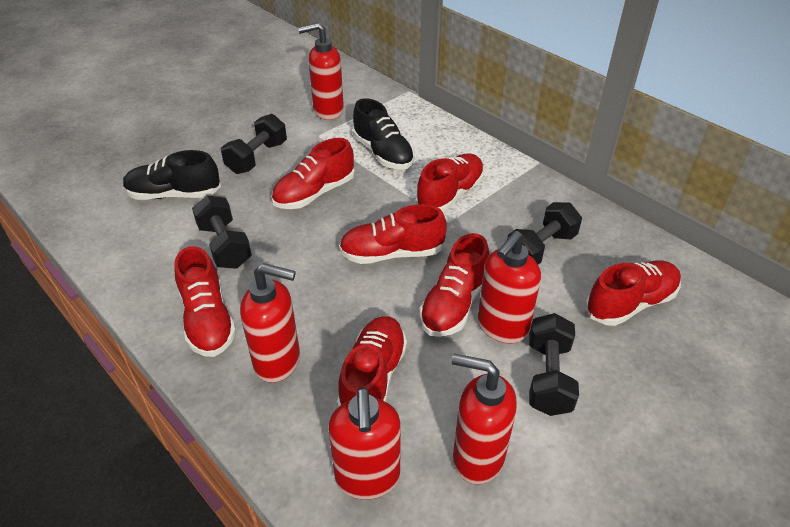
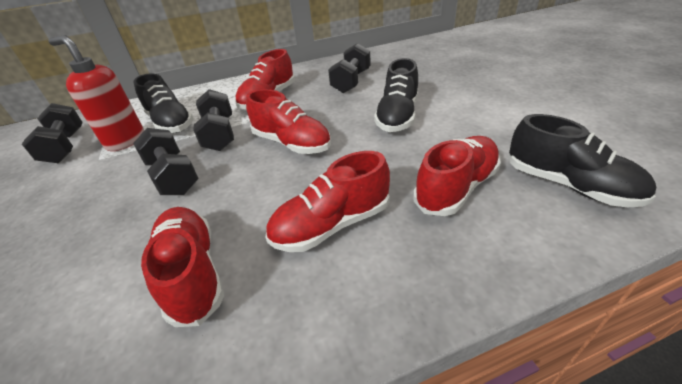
black shoe: [123,150,221,200] [352,98,415,170] = 2 -> [133,73,194,133] [374,58,418,132] [509,114,656,207] = 3
red shoe: [174,246,236,357] [271,138,355,209] [337,316,407,407] [339,204,447,264] [416,154,484,213] [419,233,489,337] [585,261,681,326] = 7 -> [141,207,224,327] [235,49,295,109] [246,89,331,154] [265,151,390,252] [413,136,501,216] = 5
red soap dispenser: [240,263,300,383] [298,22,344,120] [328,387,401,500] [452,354,517,484] [478,231,541,343] = 5 -> [48,35,144,151] = 1

